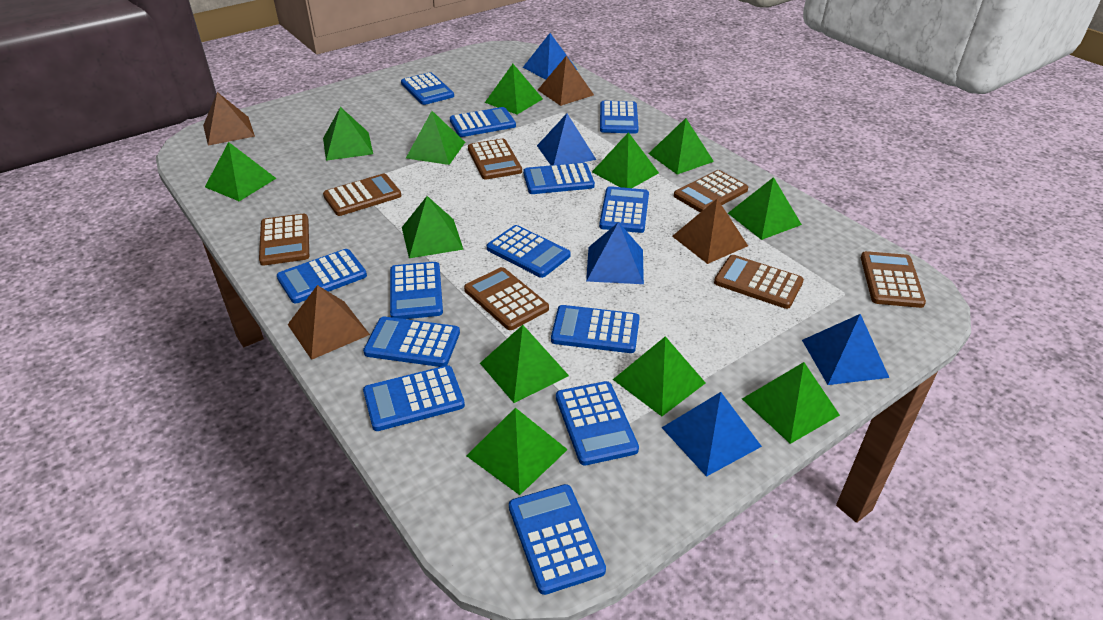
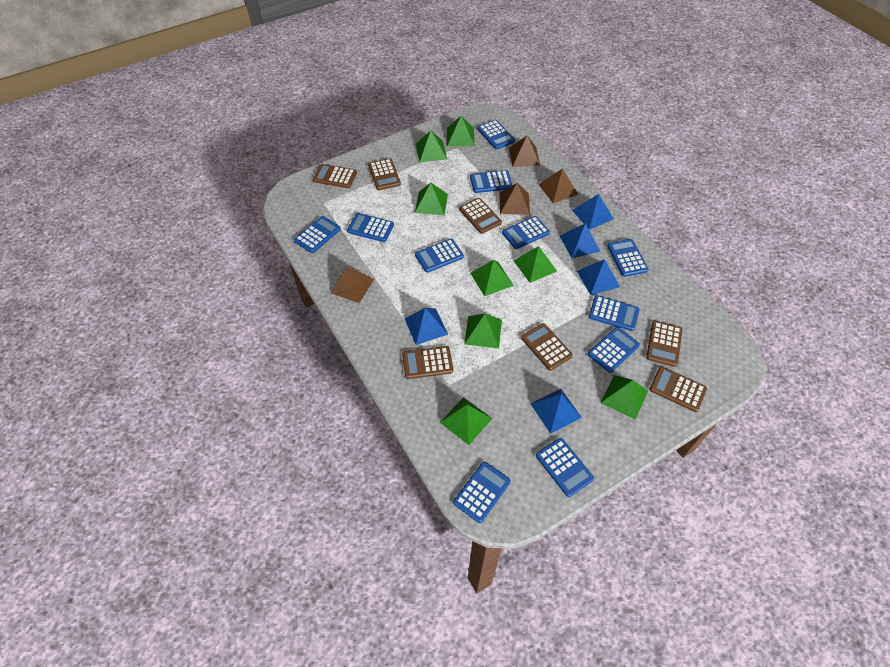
blue calculator: [277,249,367,303] [363,317,460,367] [363,365,465,431] [390,262,443,319] [401,72,454,105] [450,107,516,137] [487,225,571,278] [509,484,606,595] [523,163,595,194] [551,305,640,353] [556,381,639,466] [599,186,649,233] [600,101,639,134] = 13 -> [294,216,341,253] [347,213,394,242] [415,239,464,273] [453,462,511,523] [470,170,512,193] [477,120,515,150] [502,216,550,249] [536,438,594,497] [588,327,640,373] [589,295,640,331] [607,239,649,277] = 11
green pyramid: [205,142,277,201] [323,107,373,161] [402,196,464,258] [406,111,465,165] [466,408,568,495] [480,325,569,403] [485,64,543,115] [592,132,659,188] [613,336,706,416] [648,118,714,175] [728,177,802,240] [742,362,840,444] = 12 -> [415,183,448,215] [416,130,447,162] [440,397,492,445] [447,116,475,146] [464,314,502,348] [471,260,514,296] [513,246,557,283] [601,375,648,420] = 8

